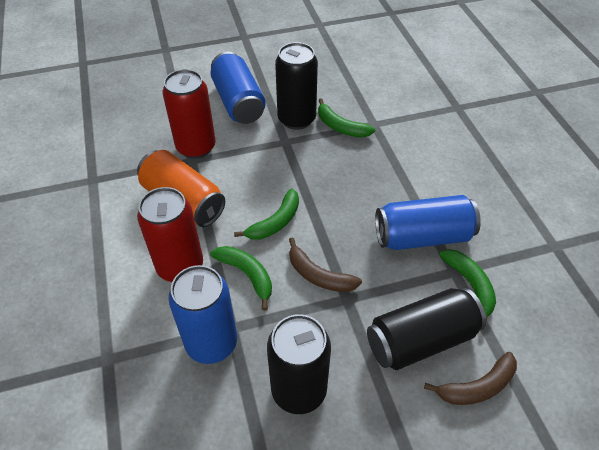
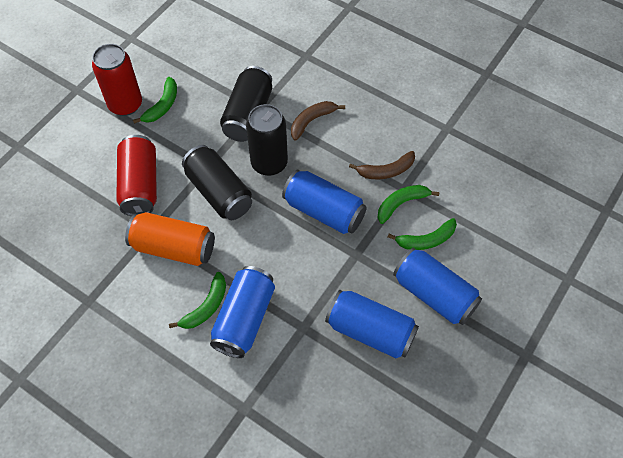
blue can: [168,265,237,364] [210,52,266,124] [375,195,481,250] = 3 -> [210,266,275,358] [282,170,367,234] [325,290,419,358] [393,248,482,325] = 4

